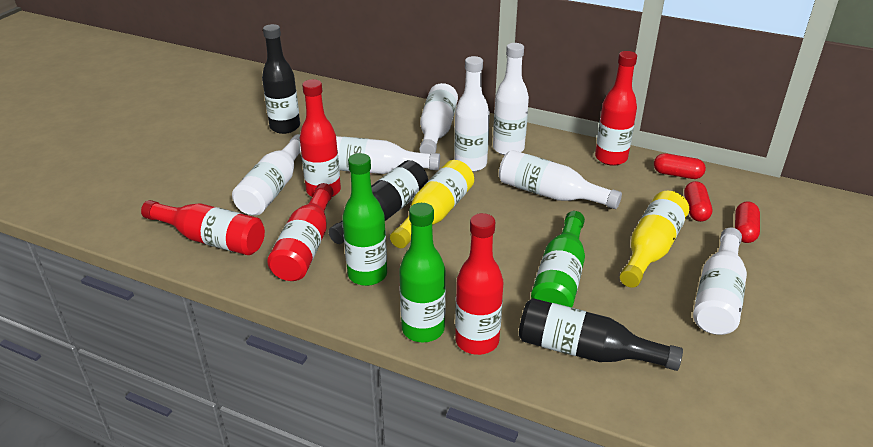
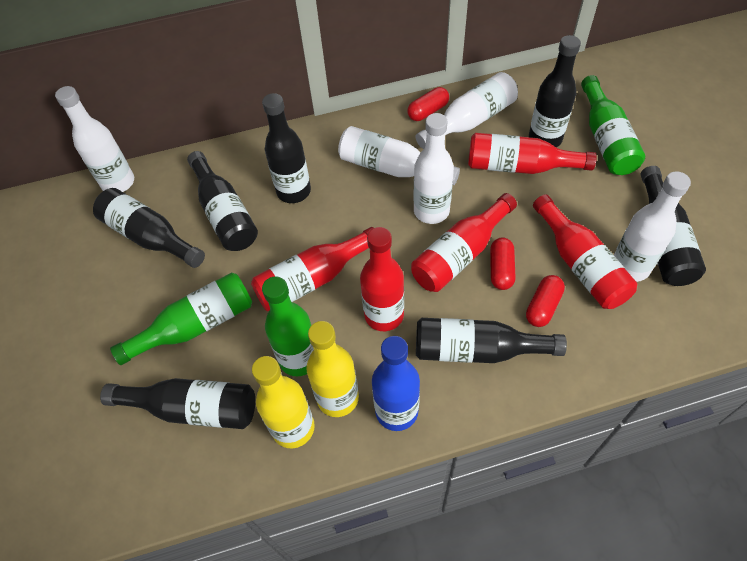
black bottle: [262,24,300,134] [328,160,428,244] [519,298,683,371] = 3 -> [93,188,205,268] [100,378,255,429] [187,151,258,251] [262,93,311,203] [416,318,567,363] [529,35,581,147] [641,166,706,286] = 7
blue bottle: none = 0 -> [372,336,420,431] = 1
white bottle: [232,134,301,216] [336,136,440,174] [419,83,458,154] [454,56,490,172] [493,43,529,155] [499,150,622,209] [693,228,747,335] = 7 -> [55,86,134,192] [338,126,460,185] [413,113,454,224] [416,72,518,149] [614,171,691,282] = 5

